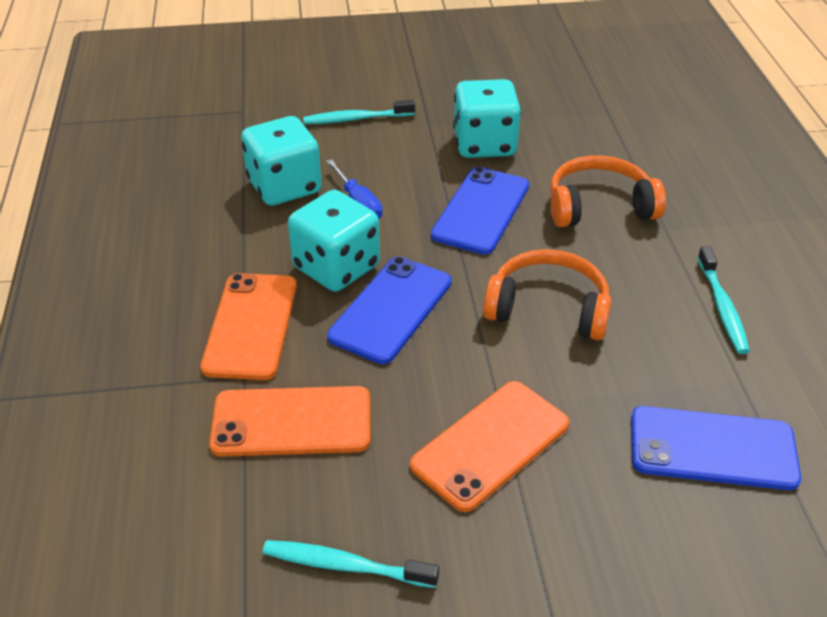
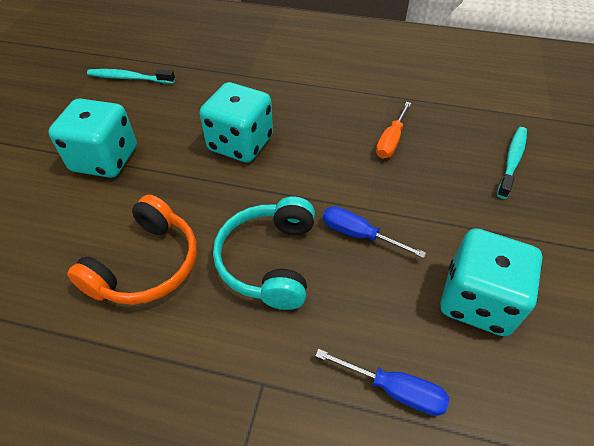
blue phone: [327,256,452,364] [431,167,529,255] [631,406,801,490] = 3 -> none = 0
blue screwdriver: [326,159,382,219] = 1 -> [315,349,449,416] [323,206,426,258] = 2
orange headphones: [483,249,612,340] [550,155,666,227] = 2 -> [67,195,197,305] = 1
orange phone: [200,273,297,380] [209,386,370,457] [410,381,569,512] = 3 -> none = 0
orange screwdriver: none = 0 -> [376,102,411,159] = 1
turquoise headphones: none = 0 -> [213,197,315,310] = 1
turquoise toothbrush: [262,540,439,588] [303,100,415,124] [697,246,750,354] = 3 -> [87,69,175,84] [497,127,527,199] = 2

